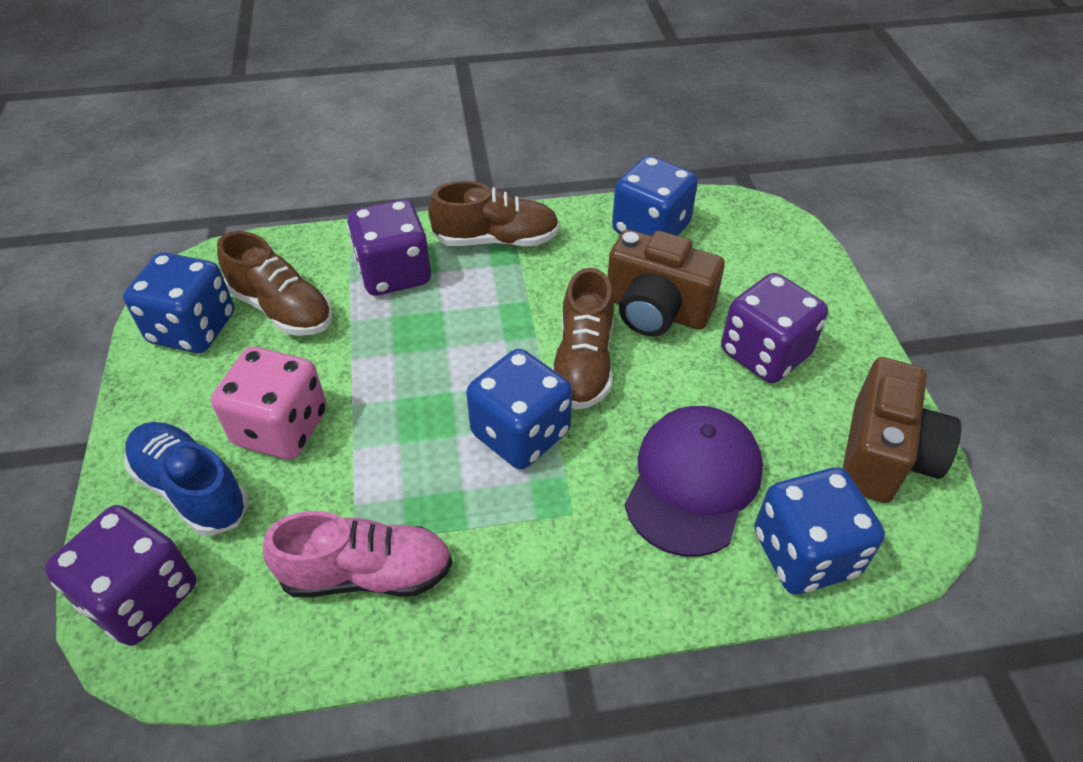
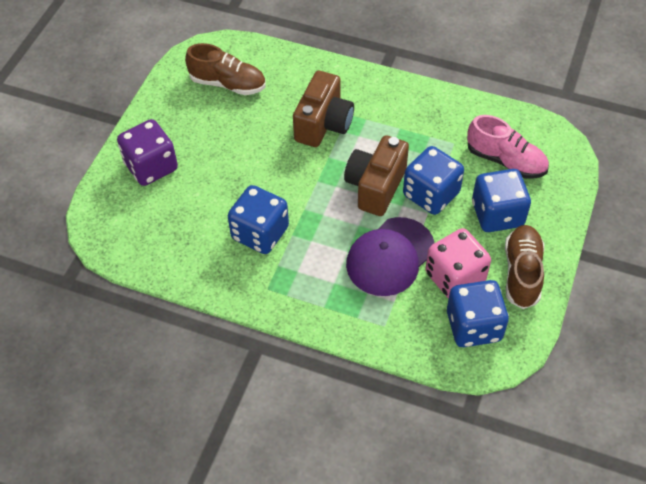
blue shoe: [124,422,249,536] = 1 -> none = 0
brown shoe: [217,231,332,336] [428,181,559,246] [552,268,614,410] = 3 -> [185,43,266,95] [505,225,544,309] = 2
purple dice: [45,505,196,646] [347,199,431,296] [721,273,828,383] = 3 -> [117,119,178,186] = 1

